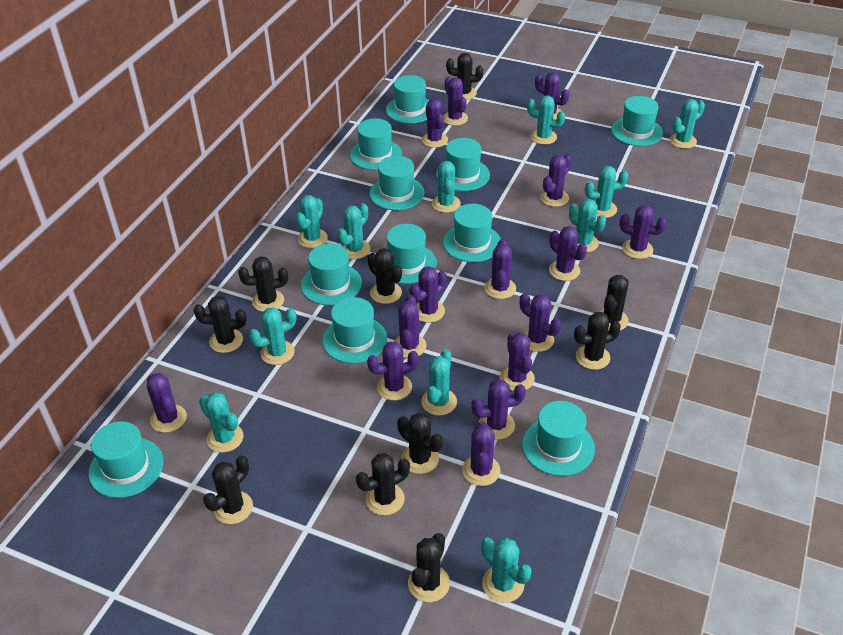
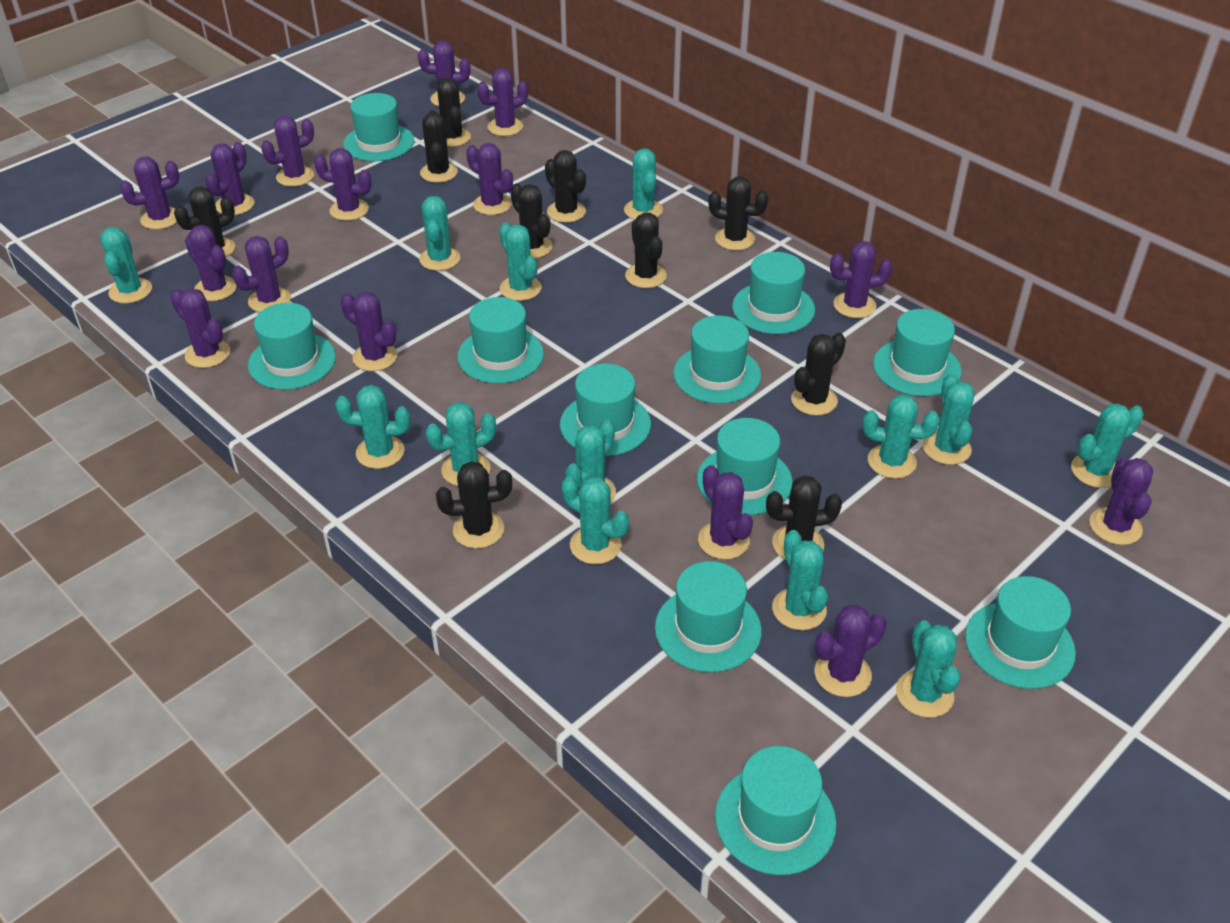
turquoise cactus: [199,392,243,453] [249,307,296,365] [296,195,328,248] [337,203,370,259] [421,350,457,416] [432,161,461,213] [481,537,532,603] [527,96,565,145] [569,199,606,253] [585,166,628,218] [670,99,705,149] = 11 -> [100,227,152,303] [335,385,410,469] [419,196,460,271] [426,402,496,486] [499,222,542,301] [562,476,629,564] [565,420,616,503] [624,148,663,220] [772,530,828,630] [862,394,939,479] [896,620,961,718] [923,374,975,465] [1071,403,1144,488] = 13

